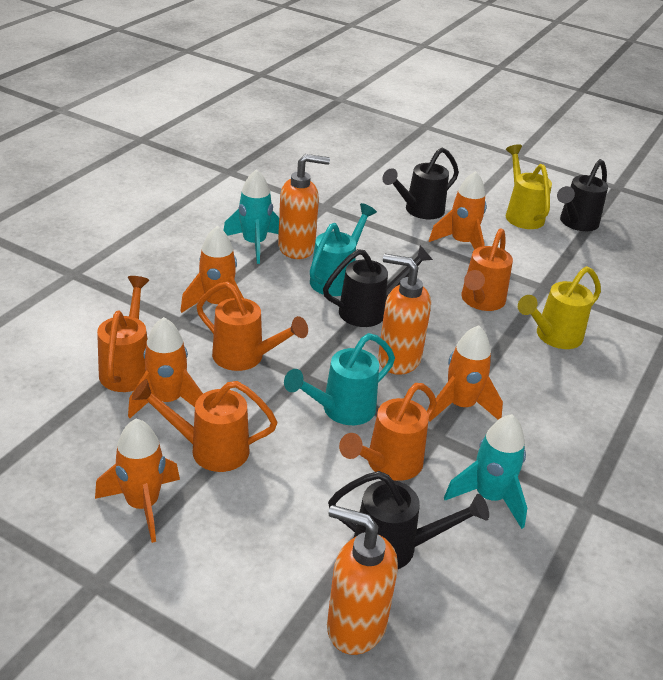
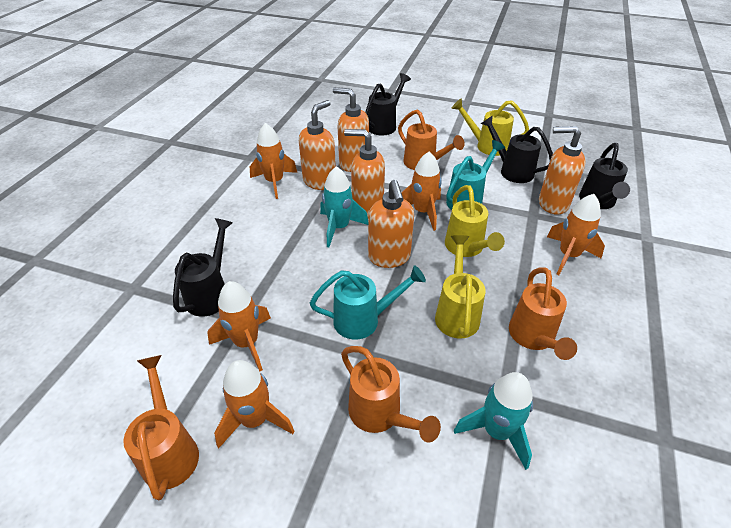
orange soap dispenser: [278,154,330,259] [327,505,398,655] [378,254,431,375] = 3 -> [299,100,336,190] [333,87,369,172] [344,129,385,217] [368,180,414,268] [539,126,586,215] = 5
orange watering can: [97,276,149,392] [132,379,277,472] [196,282,308,371] [339,383,437,481] [461,228,513,311] = 5 -> [123,355,199,501] [341,346,441,442] [398,109,465,170] [509,267,577,360] = 4
yellow watering can: [506,144,552,229] [518,266,601,349] = 2 -> [435,235,485,339] [445,185,505,257] [451,99,529,156] = 3

